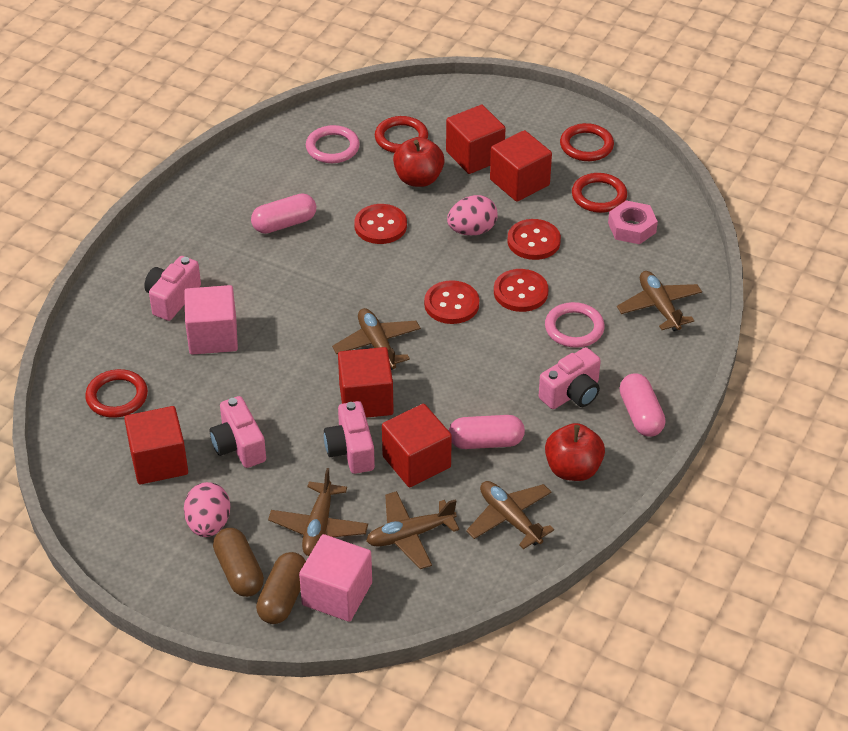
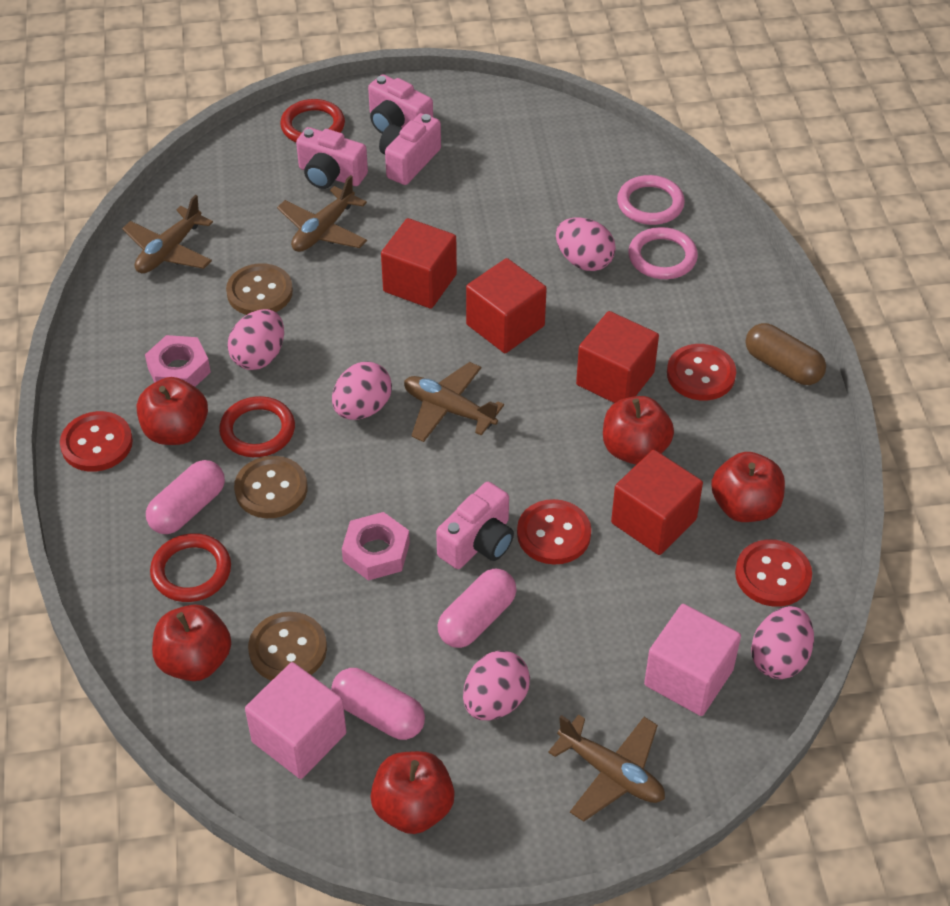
brown button: none = 0 -> [226,263,293,315] [234,456,307,518] [248,612,327,681] = 3
brown capsule: [213,528,264,597] [256,552,306,624] = 2 -> [746,323,826,385] = 1
brown plane: [268,468,368,556] [332,308,421,370] [366,491,459,569] [466,481,554,549] [617,271,702,331] = 5 -> [122,195,213,273] [277,175,367,252] [404,362,504,442] [548,714,665,822] = 4
pink egg: [184,482,230,537] [447,195,498,236] = 2 -> [227,309,284,370] [332,362,392,420] [463,651,530,720] [556,218,616,271] [751,606,814,679] = 5
pink nut: [608,200,658,244] = 1 -> [145,335,211,387] [342,512,410,581] = 2
red apple: [393,137,445,187] [545,423,605,481] = 2 -> [137,377,208,445] [152,604,231,681] [370,751,455,834] [603,396,674,465] [711,452,785,522] = 5
red cube: [124,406,188,485] [338,347,394,418] [382,404,452,487] [446,105,506,174] [490,130,552,202] = 5 -> [381,218,457,309] [466,258,547,353] [576,311,659,403] [611,450,703,555] = 4
red ring: [85,369,148,418] [375,116,428,153] [560,123,614,161] [572,173,627,213] = 4 -> [150,533,231,602] [219,396,295,457] [280,99,345,142] = 3

